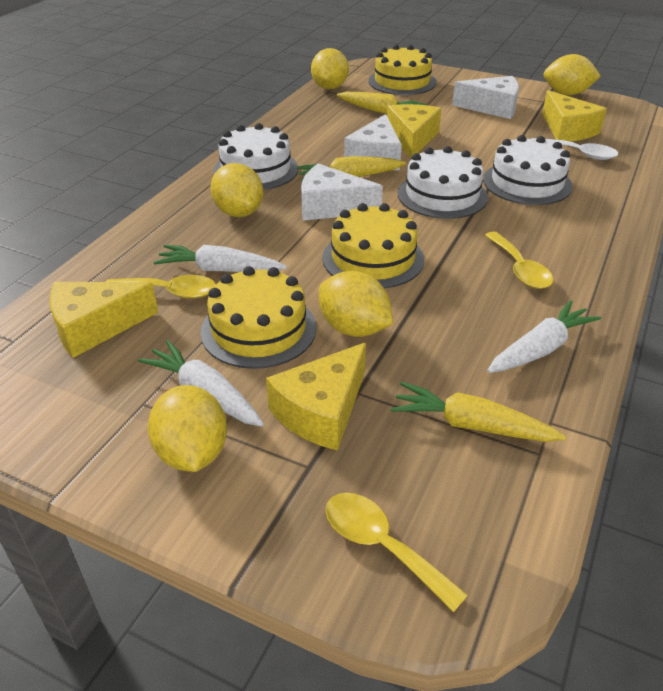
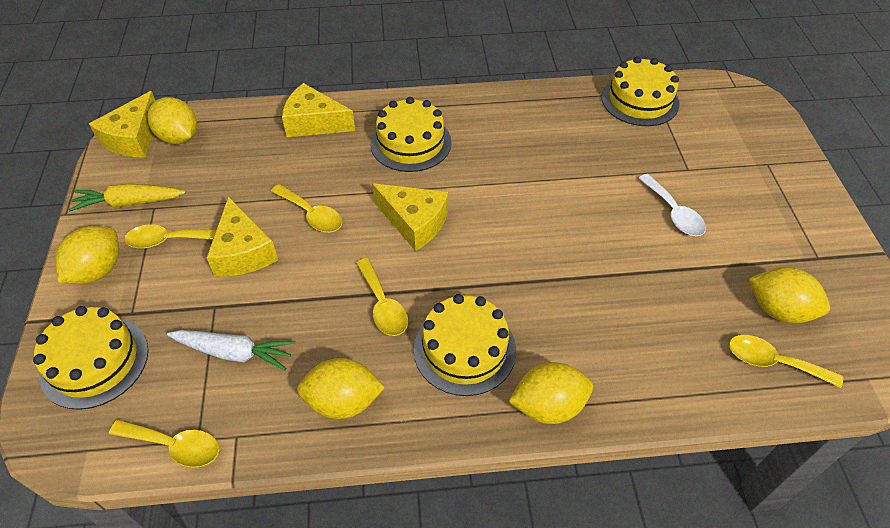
white cake: [213,123,298,190] [398,146,488,219] [483,135,573,205] = 3 -> none = 0
white carrot: [138,340,264,427] [154,245,287,272] [487,300,601,373] = 3 -> [167,330,296,370] = 1
white cheese: [301,163,383,221] [344,114,402,170] [452,76,519,119] = 3 -> none = 0
yellow cake: [201,266,317,369] [322,203,424,288] [368,45,436,95] = 3 -> [33,306,148,410] [370,97,452,172] [414,294,516,396] [601,57,679,126] = 4
yellow carrot: [297,156,406,180] [337,92,427,114] [391,382,566,442] = 3 -> [68,184,186,212] = 1
yellow spoon: [106,275,216,299] [326,493,468,612] [485,231,553,289] = 3 -> [109,419,219,468] [125,224,216,249] [271,184,342,232] [356,258,408,336] [729,335,843,388] = 5

